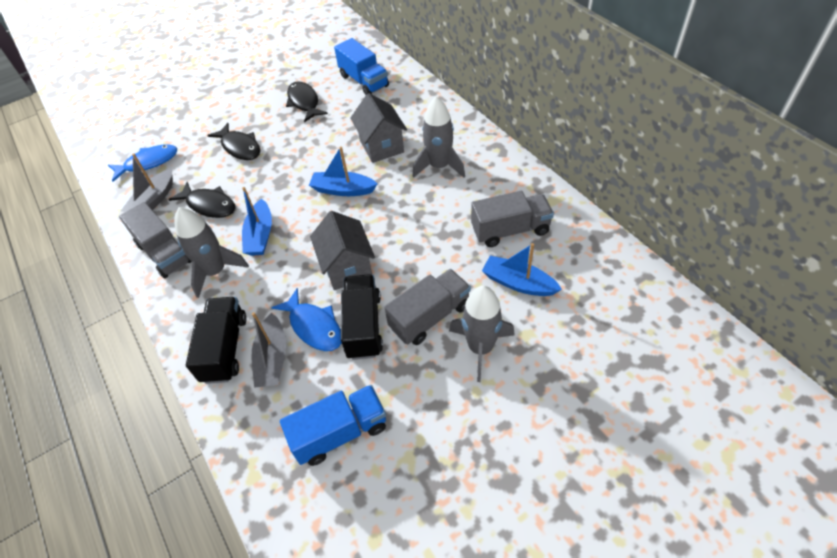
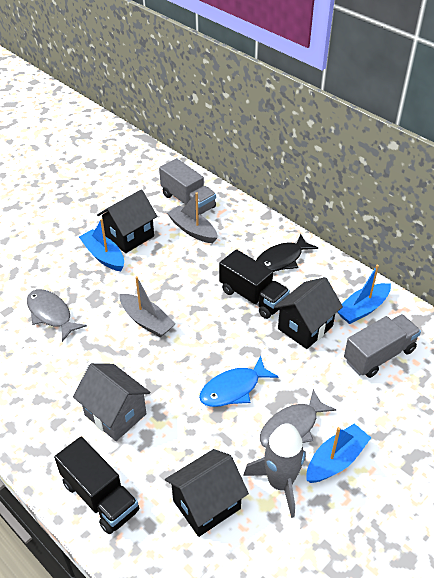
black fish: [168,182,235,218] [207,123,260,160] [286,81,328,122] = 3 -> [256,234,318,272] = 1
black house: none = 0 -> [97,189,157,253] [165,449,249,537] [274,277,343,349] = 3
blue fish: [108,144,177,182] [271,288,342,351] = 2 -> [199,355,279,407] = 1
blue truck: [280,385,386,466] [334,38,389,95] = 2 -> none = 0
grey fish: none = 0 -> [27,289,87,342] [260,389,336,448] = 2
grey house: [310,211,375,290] [350,93,407,163] = 2 -> [73,363,150,441] = 1
grey rocket: [174,207,249,298] [413,96,465,178] [449,285,515,382] = 3 -> [243,423,306,518] = 1
grey truck: [119,202,191,278] [384,269,471,345] [471,191,554,247] = 3 -> [159,158,216,215] [344,314,421,378] = 2

